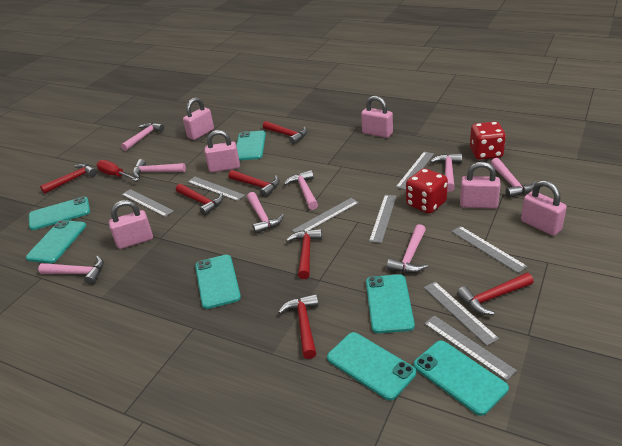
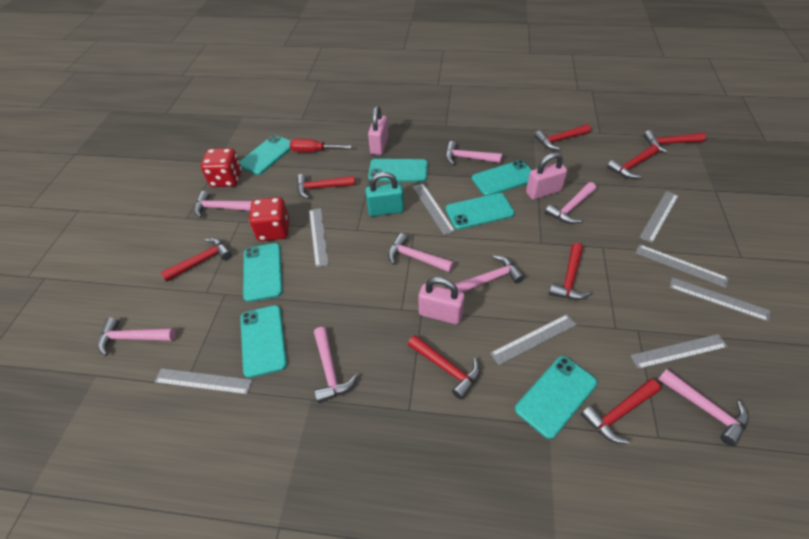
pink padlock: [109,200,153,249] [183,97,214,140] [204,130,240,172] [361,96,393,138] [460,162,501,209] [521,180,567,236] = 6 -> [368,106,388,155] [418,277,465,325] [526,152,567,200] = 3
red hammer: [40,163,97,194] [176,184,223,216] [229,170,280,198] [263,121,307,145] [278,294,318,359] [286,229,322,279] [457,273,534,315] = 7 -> [160,238,232,282] [297,174,355,199] [408,335,480,400] [534,124,591,150] [549,243,592,300] [581,379,661,444] [607,145,659,179] [643,130,706,153] = 8
turquoise padlock: none = 0 -> [365,172,404,217] = 1

